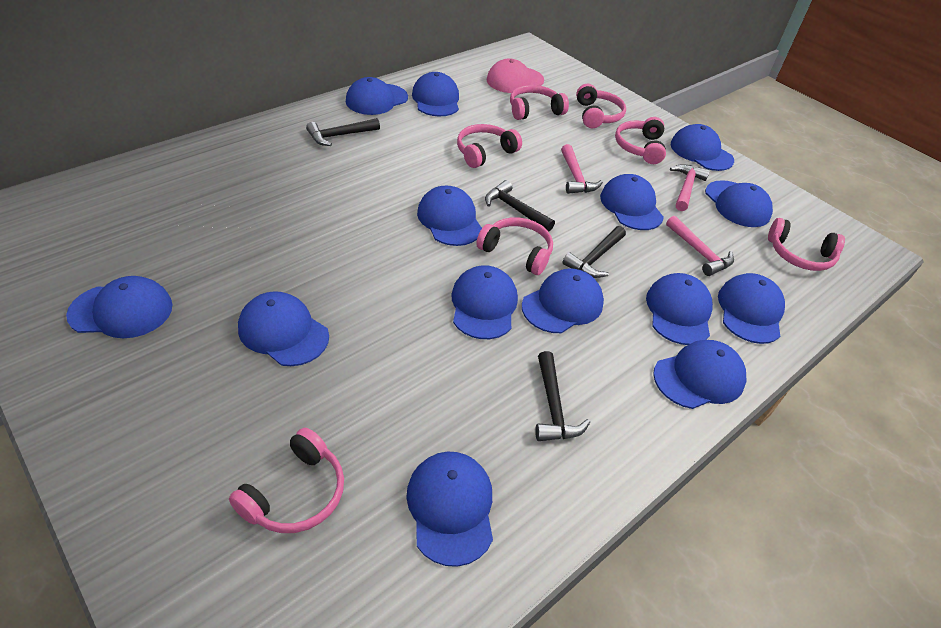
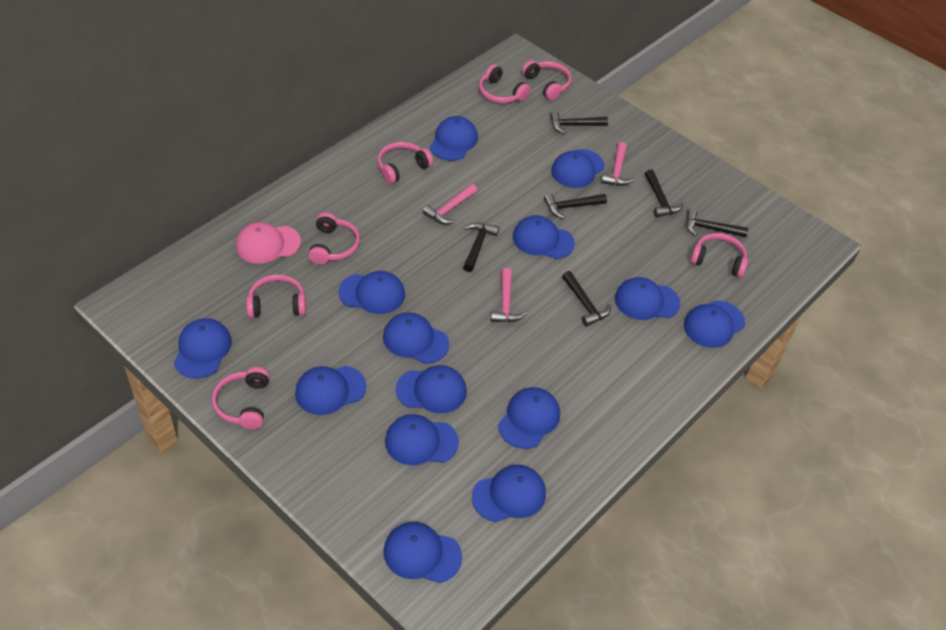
black hammer: [306,118,380,146] [485,180,555,232] [535,351,590,441] [562,226,626,278] = 4 -> [463,222,499,272] [544,193,607,219] [550,111,608,135] [562,271,611,326] [645,169,683,218] [686,208,748,237] = 6

